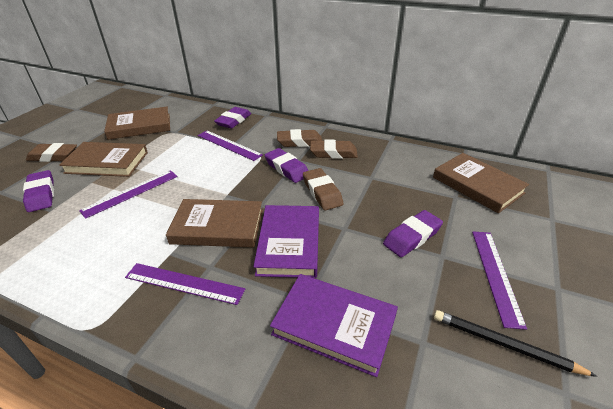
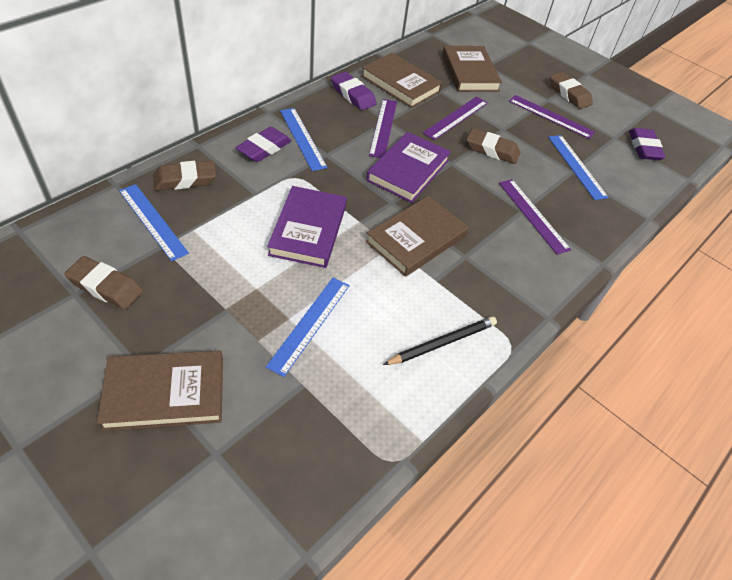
blue ruler: none = 0 -> [119,184,189,261] [266,278,350,377] [280,108,327,171] [548,135,609,200] = 4
purple eraser: [23,170,54,212] [214,107,251,129] [265,148,308,183] [383,210,443,257] = 4 -> [235,127,292,162] [331,72,377,110] [629,128,665,160] = 3

